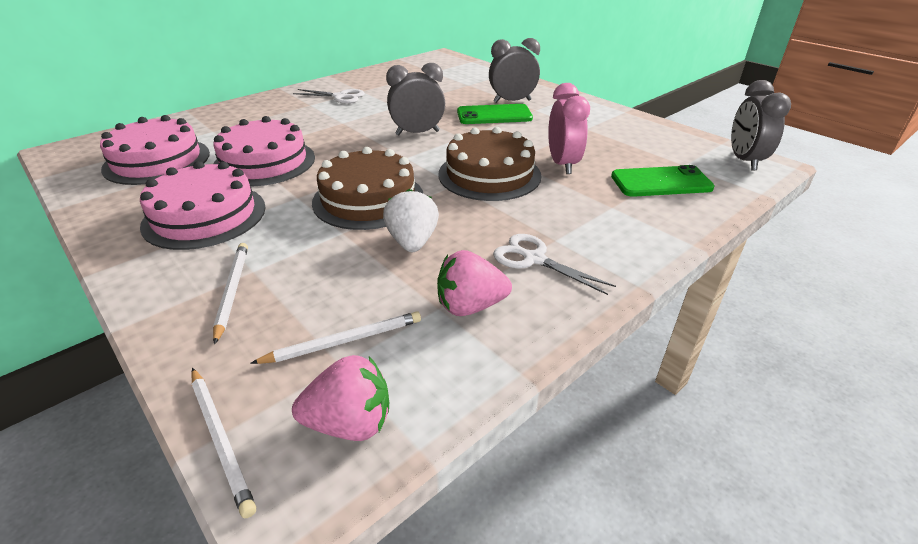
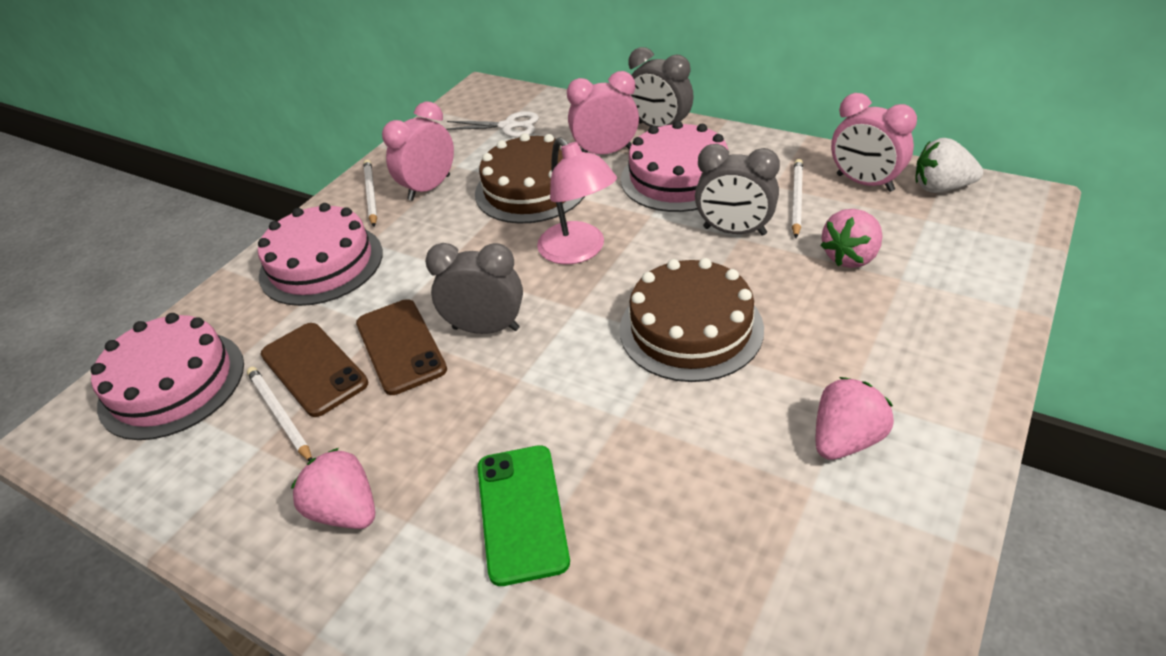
brown phone: none = 0 -> [261,323,368,417] [356,299,447,395] = 2
green phone: [457,104,533,124] [611,165,715,197] = 2 -> [478,445,570,586] = 1
pink clock: [548,83,590,174] = 1 -> [382,102,454,201] [567,71,639,154] [831,93,917,192] = 3
pink lamp: none = 0 -> [537,137,617,264] = 1
pink strawberry: [292,355,389,441] [437,250,512,316] = 2 -> [291,448,375,529] [816,377,894,460] [821,209,883,268] = 3
white scissors: [293,89,365,104] [493,234,616,295] = 2 -> [446,111,539,138] = 1

